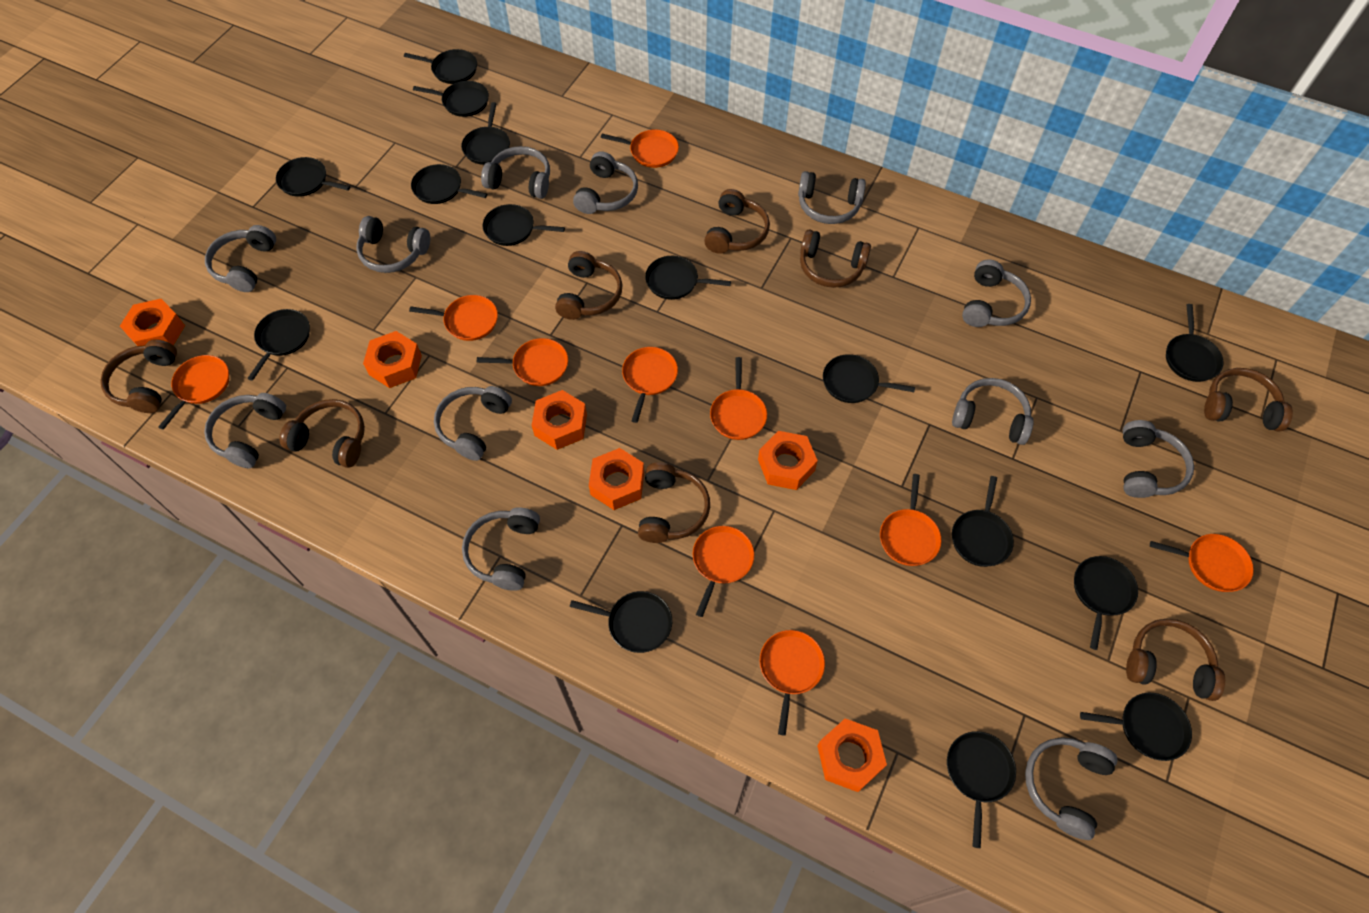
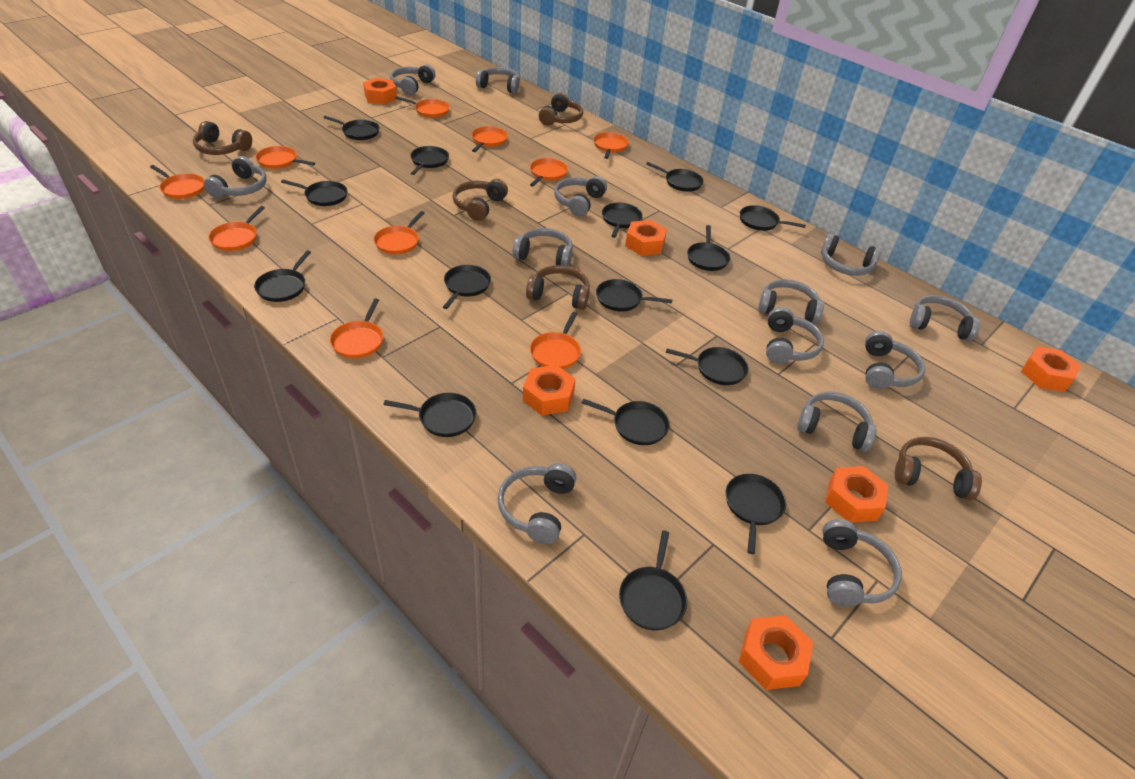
brown headphones: [100,339,177,413] [279,399,365,468] [555,251,622,320] [638,462,710,543] [704,189,770,254] [800,229,871,288] [1126,619,1225,701] [1204,368,1293,432] = 8 -> [193,121,252,155] [452,179,508,221] [526,265,590,310] [539,93,583,126] [895,437,982,500] = 5
grey headphones: [204,393,286,468] [205,225,276,292] [356,216,430,273] [434,386,512,461] [462,507,540,591] [481,146,550,199] [573,151,638,214] [798,171,866,224] [952,378,1034,445] [962,260,1031,327] [1025,737,1118,840] [1123,420,1194,498] = 12 -> [204,156,267,198] [390,64,436,95] [476,67,520,93] [498,463,576,544] [513,228,573,266] [554,176,607,216] [758,279,824,324] [766,307,824,364] [797,392,876,452] [821,234,882,276] [822,519,902,607] [865,331,925,389] [910,295,980,341] = 13

